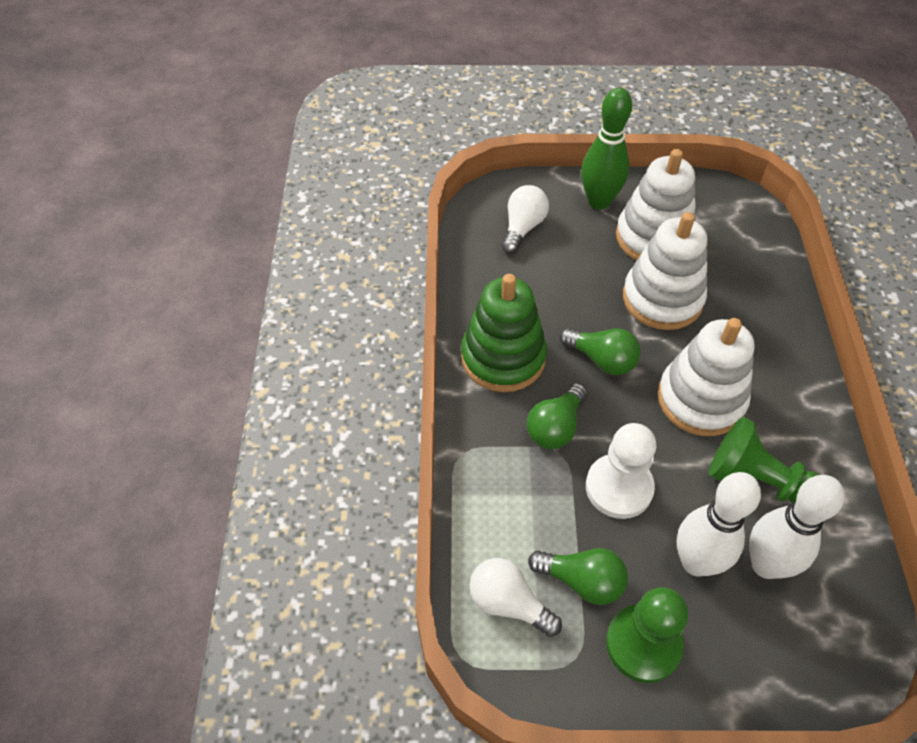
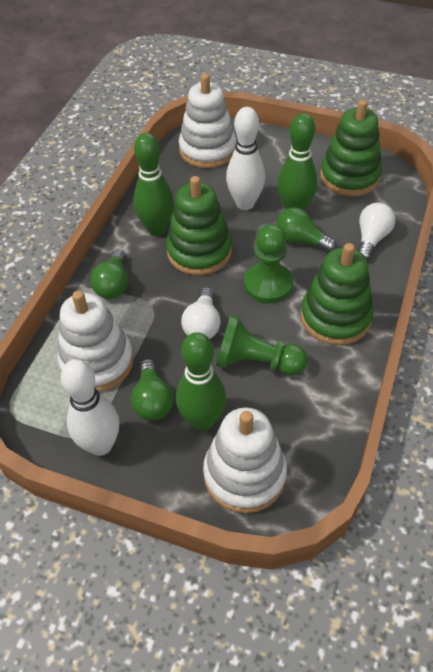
green bowling pin: [581,88,632,209] = 1 -> [133,133,174,236] [176,332,226,431] [277,113,317,211] = 3
green stacking toy: [461,274,547,392] = 1 -> [166,176,232,275] [301,243,374,345] [320,100,382,196] = 3
white pawn: [586,423,656,519] = 1 -> none = 0

